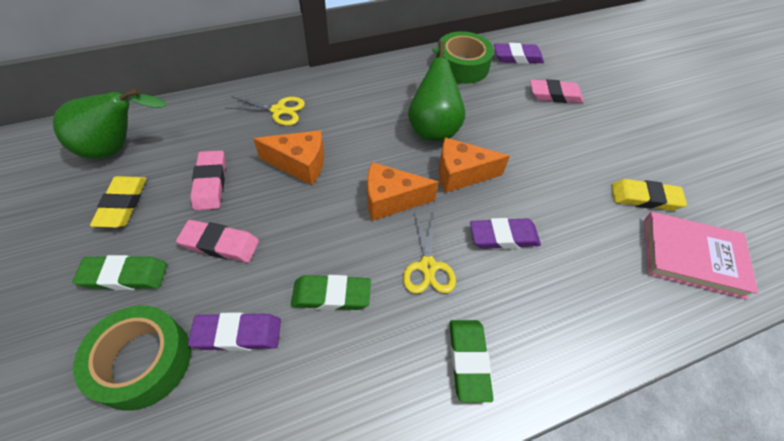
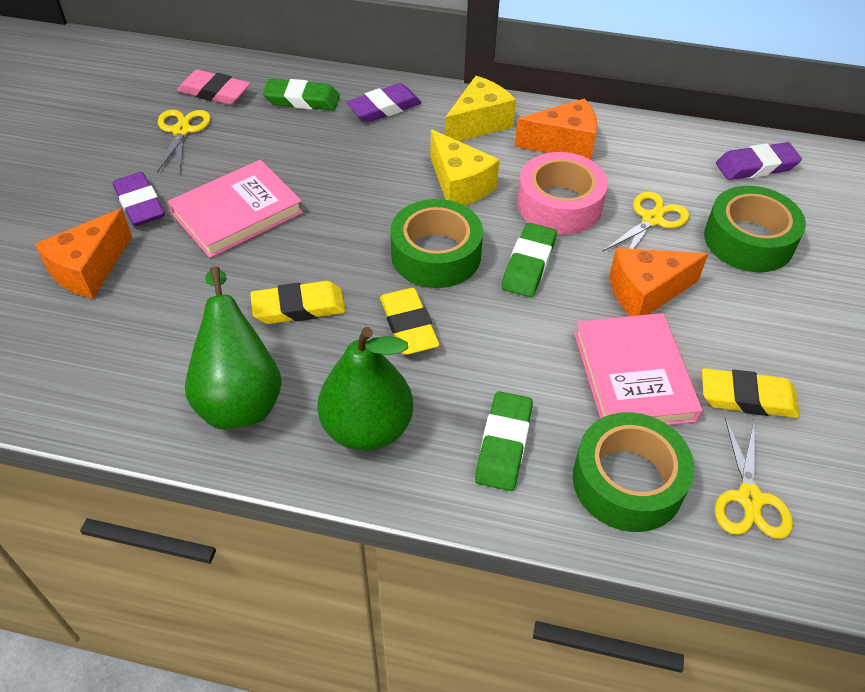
green tape: [73,306,191,411] [436,31,494,84] = 2 -> [390,199,483,288] [573,412,694,532] [704,186,806,272] = 3
pink book: [644,212,758,299] = 1 -> [168,160,303,258] [574,313,702,425] = 2
pink eraser: [176,220,259,263] [190,150,226,210] [530,79,584,103] = 3 -> [177,69,250,105] = 1
pink tape: none = 0 -> [517,152,608,235] = 1
yellow cheese: none = 0 -> [430,130,500,206] [445,76,516,141] = 2
yellow eraser: [90,176,147,228] [611,179,687,211] = 2 -> [250,281,346,324] [380,288,440,355] [702,368,800,418] = 3
yellow scissors: [225,96,305,126] [403,213,456,293] = 2 -> [157,110,211,173] [602,191,689,252] [715,417,793,539] = 3

